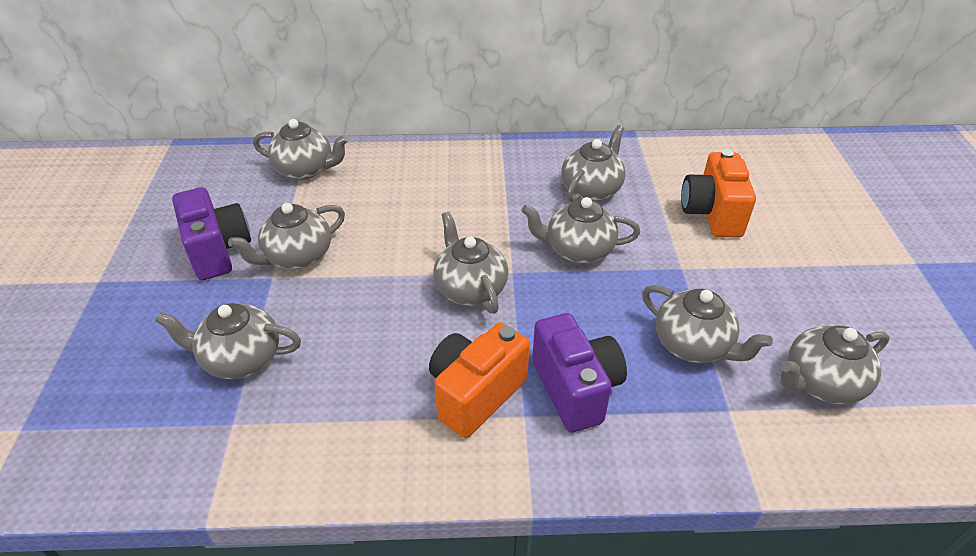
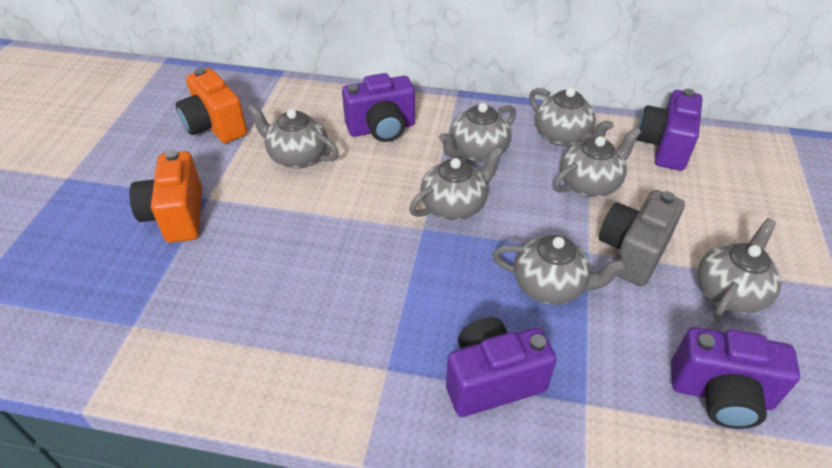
grey camera: none = 0 -> [599,190,685,287] = 1
grey teapot: [155,303,301,379] [228,203,345,269] [253,119,349,180] [434,212,508,314] [521,197,640,263] [561,125,626,202] [642,285,773,363] [781,326,890,404] = 8 -> [247,104,339,169] [409,146,503,221] [439,103,516,162] [492,235,627,305] [529,88,613,146] [553,127,641,197] [698,218,782,319] = 7
purple camera: [172,187,251,280] [532,313,627,432] = 2 -> [342,73,415,142] [446,317,557,417] [636,89,702,171] [671,327,800,429] = 4

